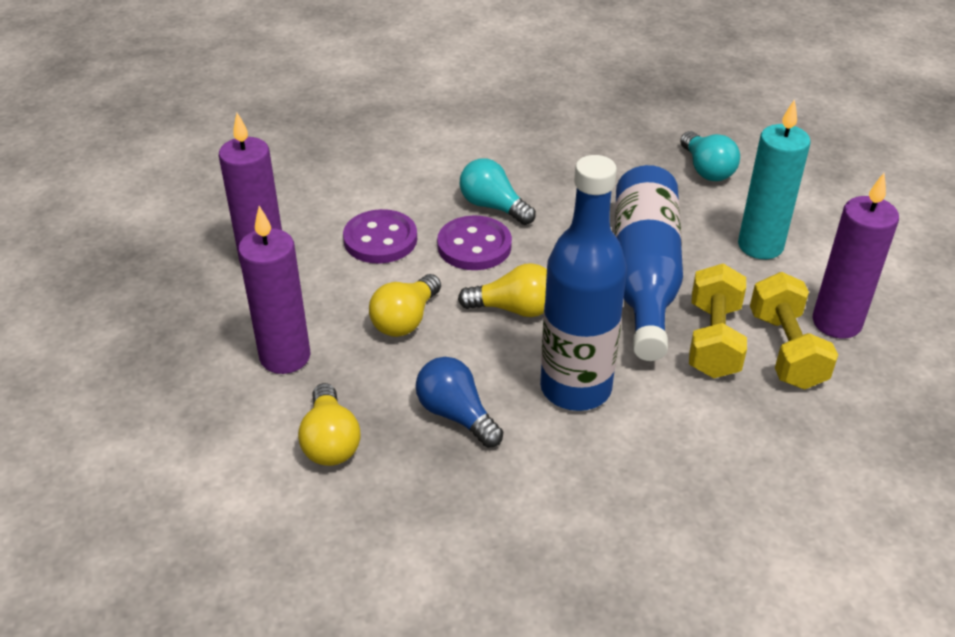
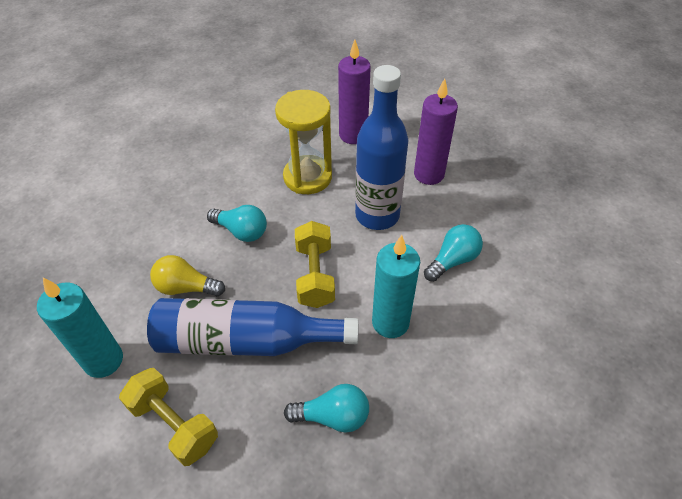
blue light bulb: [416,357,503,448] = 1 -> none = 0
purple button: [343,209,417,264] [437,215,512,270] = 2 -> none = 0
purple candle: [219,113,282,261] [238,206,311,374] [813,173,899,339] = 3 -> [338,40,371,144] [414,79,458,185] = 2
turquoise candle: [738,99,811,259] = 1 -> [37,278,123,378] [372,235,420,338] = 2
turquoise light bulb: [460,159,536,225] [680,131,740,181] = 2 -> [207,205,267,242] [284,384,369,433] [424,224,483,282] = 3
yellow hourglass: none = 0 -> [275,90,332,194] = 1
yellow light bulb: [298,383,360,466] [369,274,441,337] [458,263,547,317] = 3 -> [150,255,225,296] = 1

